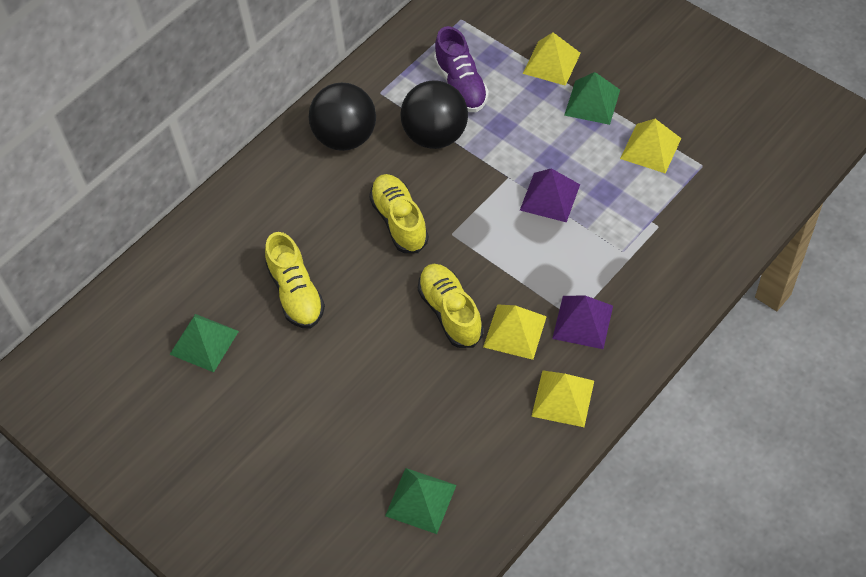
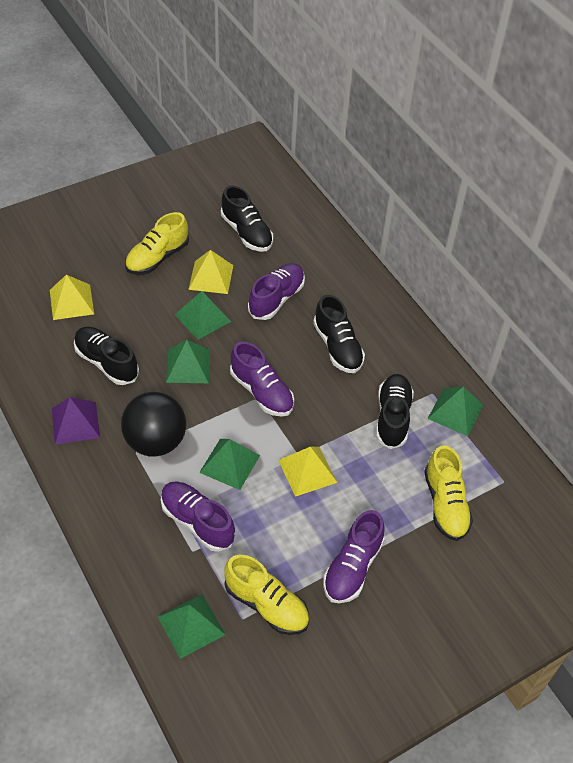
black ball: [309,83,376,151] [400,80,468,149] = 2 -> [121,392,186,457] = 1
black shoe: none = 0 -> [74,327,139,385] [221,186,273,252] [313,295,365,373] [376,374,414,449] = 4
green pyramid: [169,314,239,372] [385,468,457,534] [564,72,620,125] = 3 -> [158,594,226,659] [166,340,210,383] [175,291,231,340] [199,439,260,490] [428,386,483,436] = 5
purple pyramid: [520,168,580,223] [552,296,613,349] = 2 -> [52,397,100,445] = 1
purple shoe: [434,26,489,112] = 1 -> [161,481,235,552] [230,342,294,417] [248,263,305,320] [323,510,385,603] = 4
yellow pyramid: [483,304,547,360] [523,32,581,86] [531,370,594,427] [620,119,681,174] = 4 -> [50,275,94,320] [188,250,233,294] [278,447,337,497] = 3

